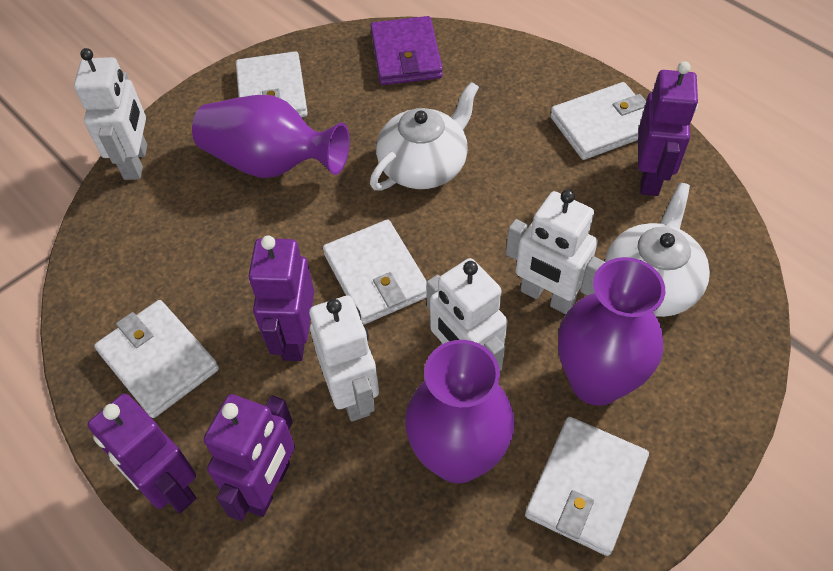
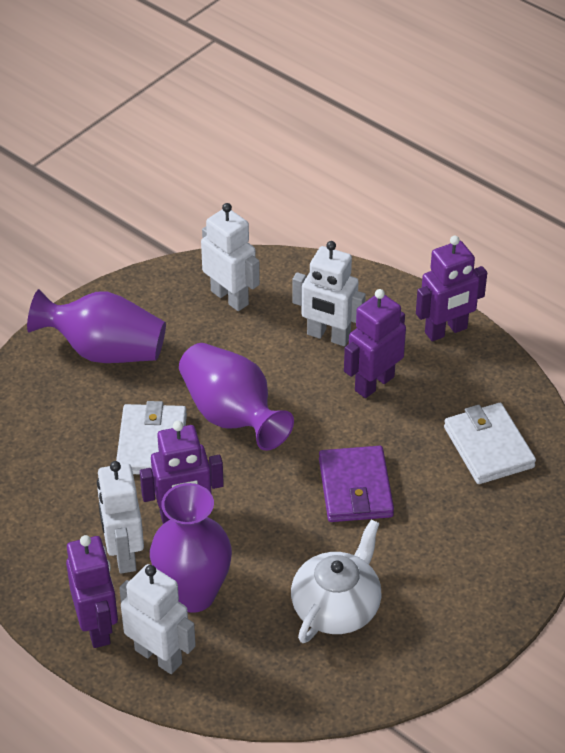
white teapot: [370,82,479,191] [605,182,710,317] = 2 -> [291,519,382,643] = 1
white wallet: [94,300,219,418] [236,51,308,117] [323,220,427,325] [525,417,649,556] [550,82,646,160] = 5 -> [116,401,187,474] [444,403,536,484] = 2

